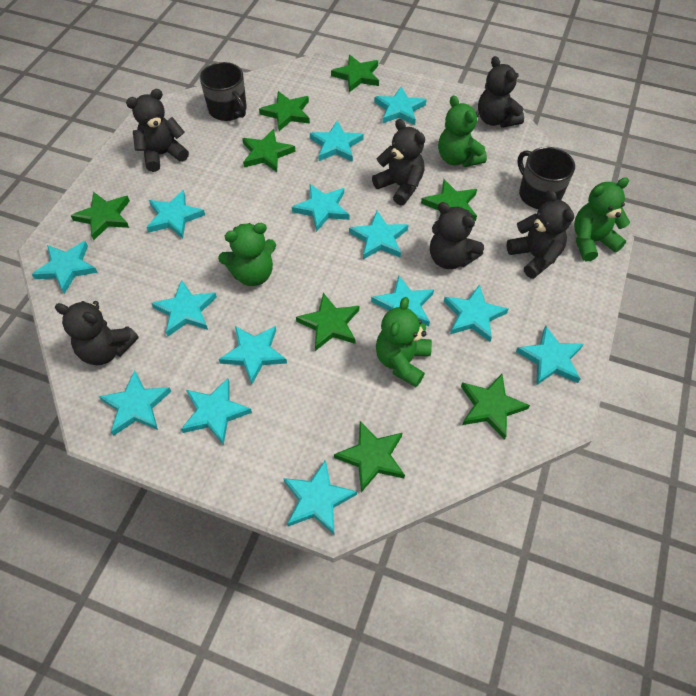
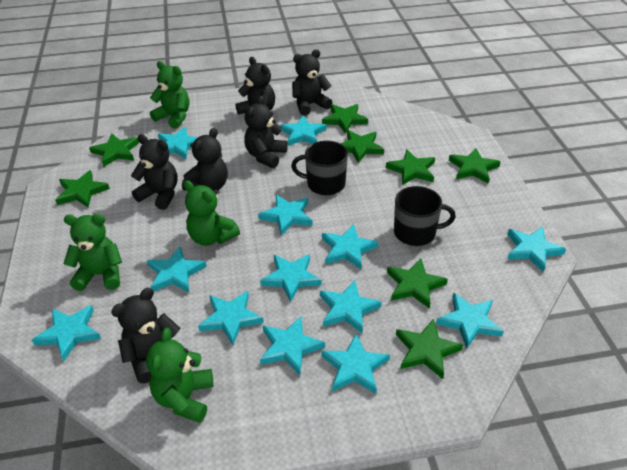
turquoise star: [31,241,98,294] [99,370,171,436] [146,190,205,239] [151,280,217,336] [181,378,252,445] [219,326,287,384] [283,459,357,535] [292,184,349,232] [310,121,364,162] [349,211,408,259] [371,275,434,326] [374,86,426,125] [444,284,508,342] [516,325,583,385] = 14 -> [32,305,101,361] [147,246,207,293] [158,127,198,159] [198,291,264,345] [258,195,313,236] [260,254,322,302] [260,316,325,375] [280,115,326,146] [320,280,382,334] [322,224,378,269] [322,333,390,394] [436,293,504,349] [507,227,566,272] = 13

